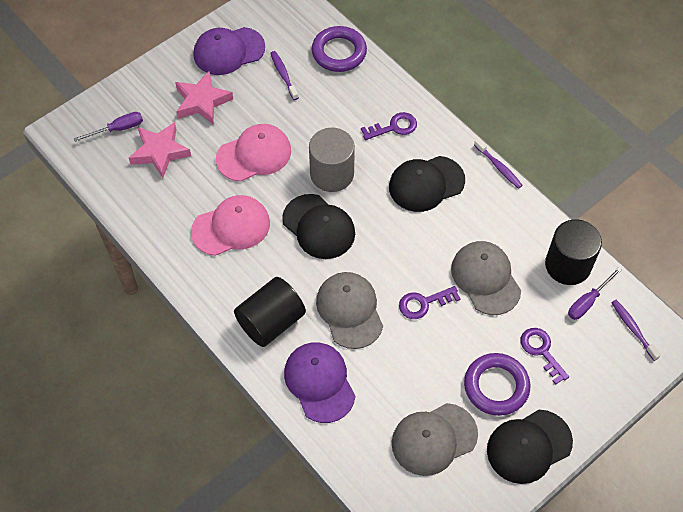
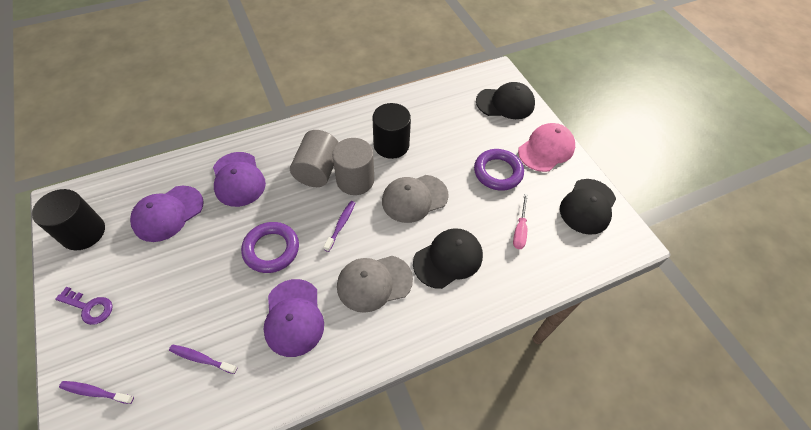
grey cap: [316,272,383,349] [392,403,478,476] [451,241,521,315] = 3 -> [337,256,413,313] [382,175,449,223] = 2
grey cylinder: [309,127,355,192] = 1 -> [290,130,339,187] [332,138,374,195] = 2
pink cap: [191,195,270,256] [216,124,291,182] = 2 -> [518,123,575,172] = 1
pink screwdriver: none = 0 -> [513,194,528,249] = 1
pink star: [129,122,191,178] [175,70,233,124] = 2 -> none = 0
purple cap: [194,27,265,75] [284,342,356,423] = 2 -> [130,186,204,242] [213,152,266,207] [264,279,324,357] = 3
purple key: [361,112,417,140] [399,286,461,319] [521,328,569,385] = 3 -> [55,287,113,325] = 1
purple screwdriver: [74,112,143,142] [568,267,622,320] = 2 -> none = 0

